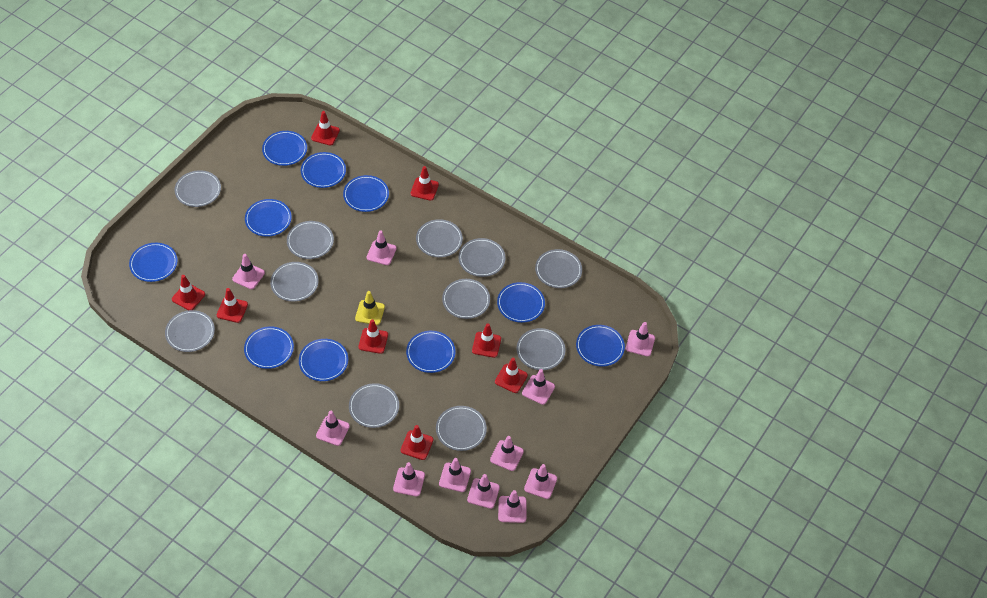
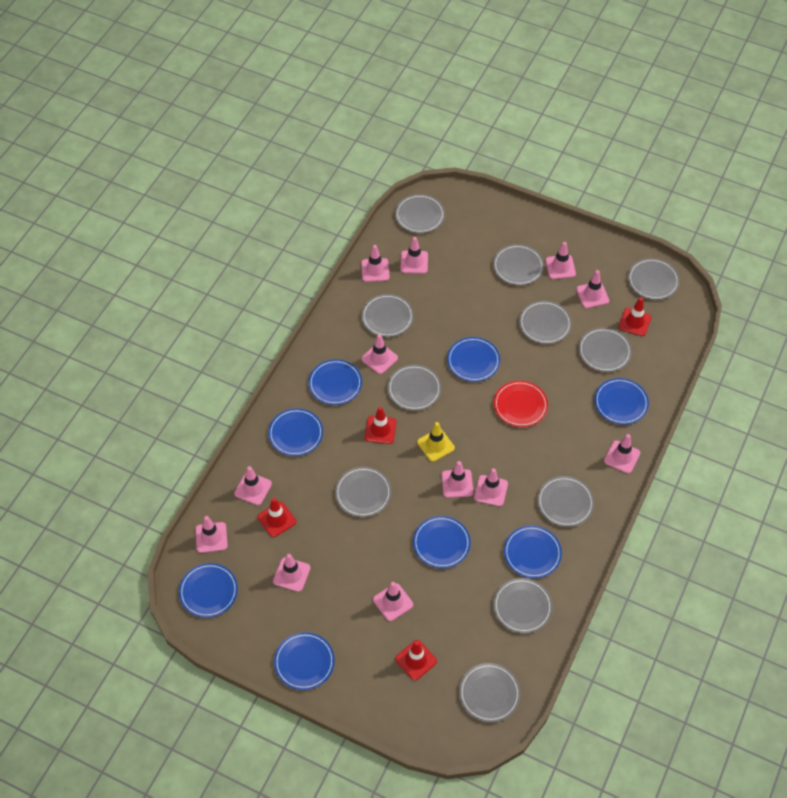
blue plate: [129,243,178,282] [244,326,294,369] [245,199,292,237] [262,131,307,166] [299,339,348,381] [301,152,346,188] [343,175,389,212] [406,331,455,373] [497,282,545,323] [576,325,625,367] = 10 -> [179,563,238,618] [268,408,323,456] [274,632,335,690] [308,359,362,405] [413,516,471,568] [447,337,500,382] [504,525,562,578] [594,378,649,425] = 8
pink traffic cone: [232,254,265,289] [316,411,350,446] [366,231,397,265] [393,462,425,497] [439,458,471,492] [467,474,500,509] [490,436,524,471] [498,490,527,523] [522,369,555,405] [524,464,557,499] [626,322,655,356] = 11 -> [195,516,228,553] [234,466,272,505] [273,554,310,592] [361,245,390,282] [361,334,398,374] [373,582,413,621] [400,237,428,274] [442,461,473,498] [474,468,508,506] [545,242,576,279] [576,270,609,308] [604,434,640,474] = 12
red plate: none = 0 -> [494,381,548,427] = 1
red traffic cone: [172,275,205,310] [217,288,248,323] [311,111,340,146] [359,319,388,354] [401,425,433,460] [410,166,439,201] [472,323,501,358] [495,358,528,393] = 8 -> [258,498,296,537] [365,407,397,444] [395,640,437,680] [619,297,651,336] = 4

